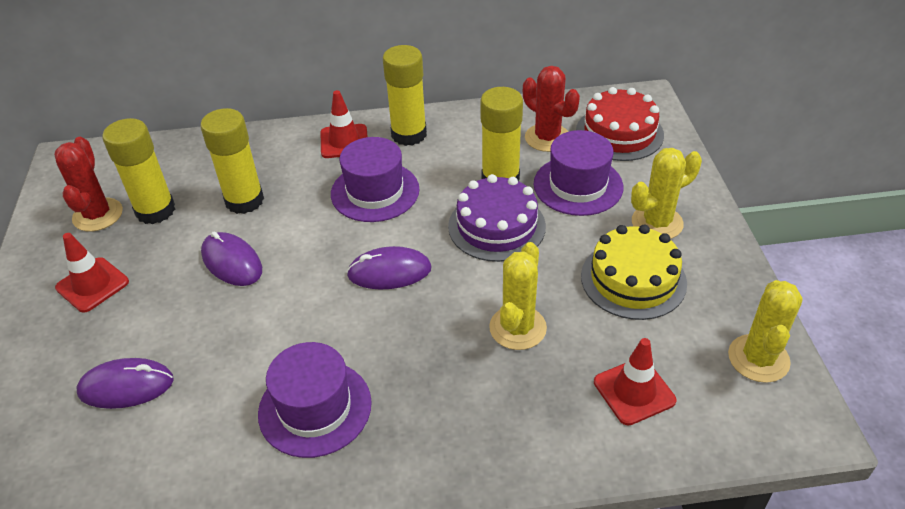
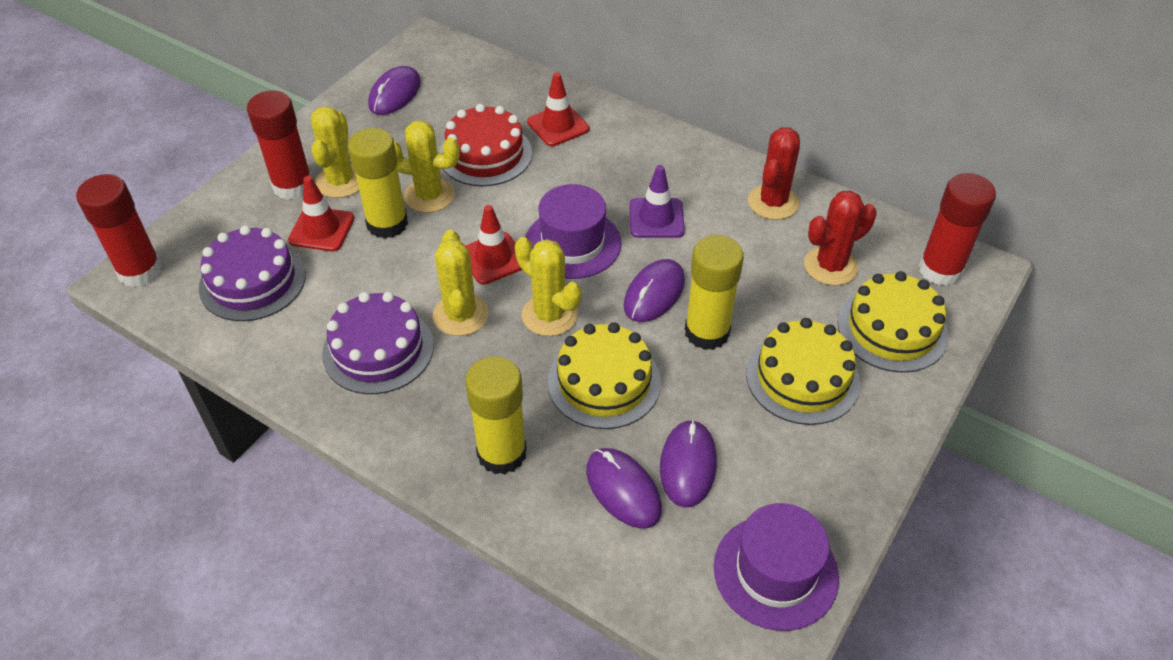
purple cake: [448,174,546,262] = 1 -> [199,225,306,321] [322,292,434,394] = 2
purple hat: [258,342,372,458] [331,137,419,222] [533,130,623,216] = 3 -> [526,184,621,279] [714,503,839,631] = 2
purple mouse: [77,358,174,409] [201,232,262,286] [346,246,432,289] = 3 -> [368,66,421,115] [586,448,662,528] [624,259,685,322] [660,419,717,507] = 4
purple traffic cone: none = 0 -> [629,165,685,238] = 1
red glue stick: none = 0 -> [76,174,162,287] [247,91,312,200] [919,173,996,286] = 3
yellow cactus: [489,242,547,350] [631,148,702,239] [728,280,803,383] = 3 -> [311,106,359,198] [394,120,460,213] [433,229,489,336] [515,237,581,336] = 4
yellow cake: [581,225,687,320] = 1 -> [548,322,661,429] [746,318,860,425] [838,271,949,373] = 3
yellow glue stick: [102,118,175,224] [200,108,264,214] [383,45,427,146] [480,87,523,181] = 4 -> [348,128,408,239] [465,356,527,475] [685,235,744,350] = 3

